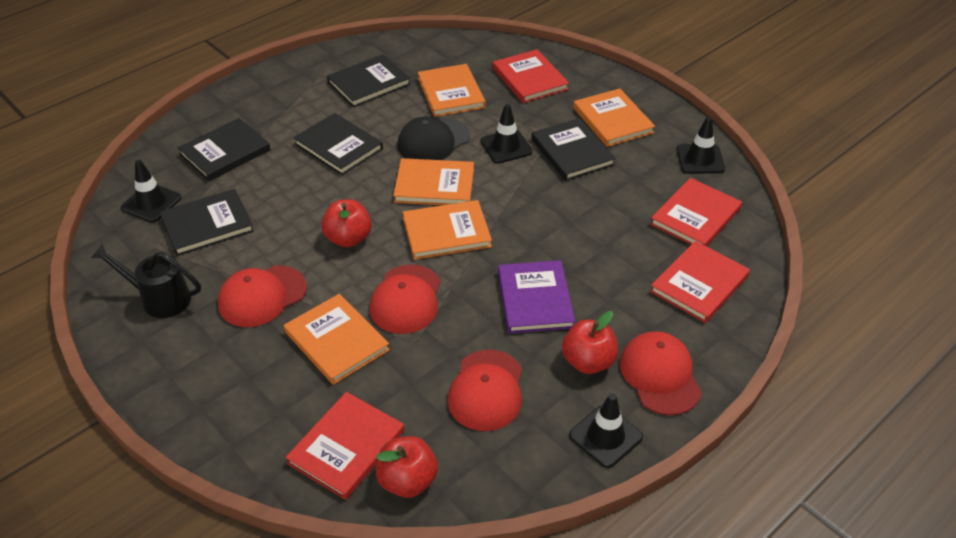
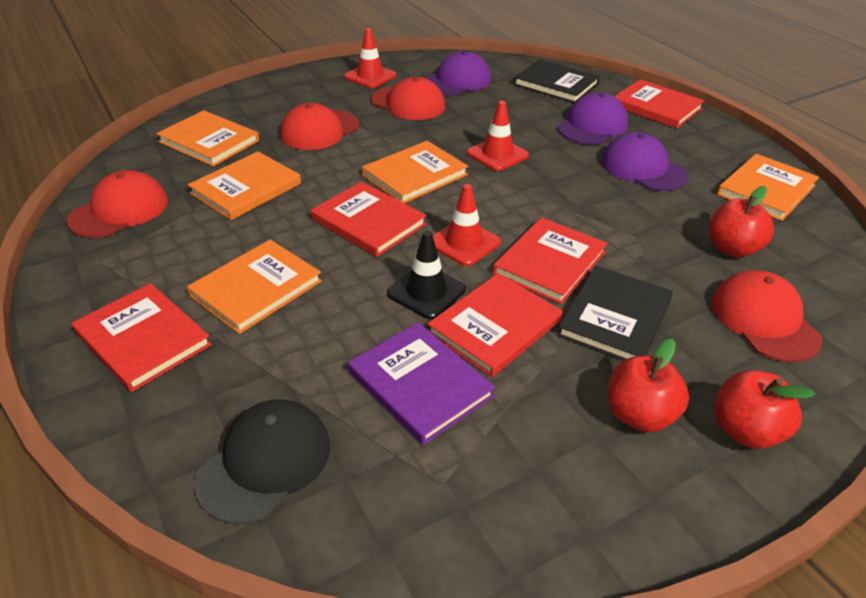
black book: [160,189,254,256] [178,118,271,181] [293,113,383,175] [327,54,411,108] [531,118,616,181] = 5 -> [514,59,600,103] [557,266,673,361] = 2
black traffic cone: [121,160,181,223] [480,104,533,164] [569,393,643,468] [676,117,725,174] = 4 -> [387,231,466,319] = 1
black watering can: [91,243,201,318] = 1 -> none = 0
purple cap: none = 0 -> [426,51,491,96] [558,92,628,145] [601,132,688,191] = 3
red book: [285,392,404,500] [493,49,569,103] [650,178,742,246] [650,241,750,323] = 4 -> [72,283,212,392] [311,181,427,257] [427,273,563,377] [493,217,608,304] [614,79,704,129] = 5
red traffic cone: none = 0 -> [344,28,396,88] [433,184,501,266] [467,101,529,171] = 3

